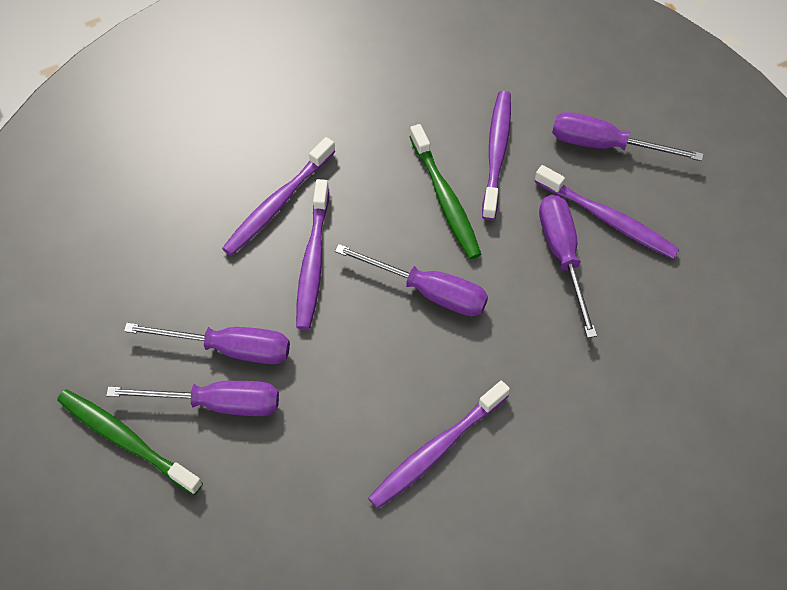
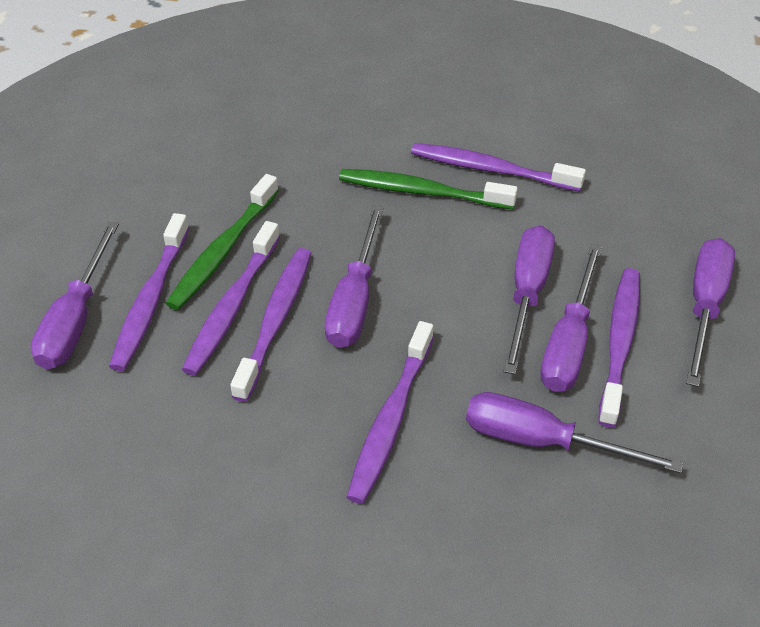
purple screwdriver: [106,381,279,416] [124,323,290,364] [335,244,488,316] [539,195,597,338] [552,112,704,161] = 5 -> [31,222,119,369] [325,205,384,348] [466,392,683,473] [503,226,555,374] [540,244,602,392] [686,238,735,387] = 6
purple toothbrush: [222,137,336,256] [296,179,329,330] [368,381,510,509] [482,91,511,220] [534,165,679,259] = 5 -> [109,213,189,371] [182,221,280,375] [230,248,311,402] [347,321,434,504] [411,143,586,192] [598,268,640,428] = 6

